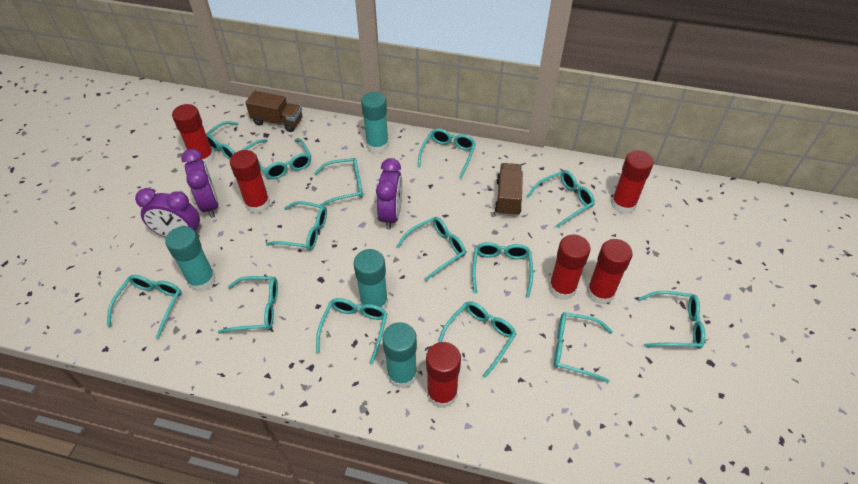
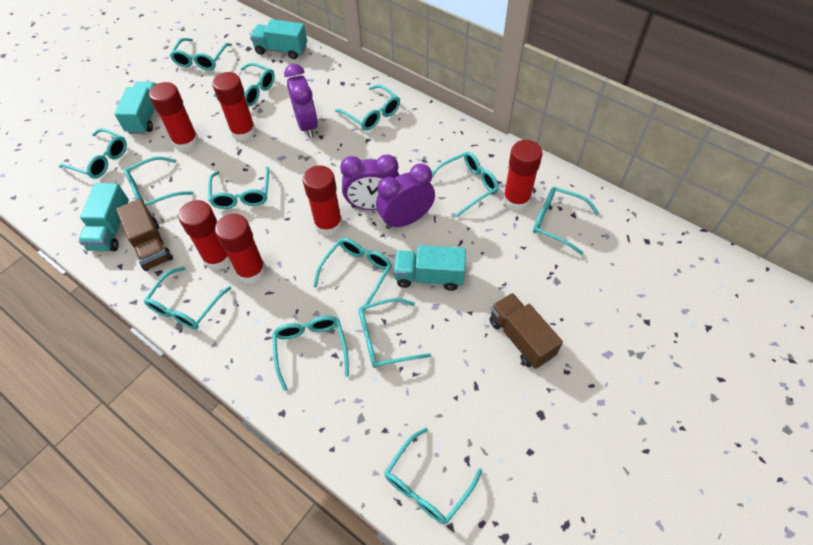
turquoise glasses: [107,275,182,339] [206,121,268,160] [218,276,278,334] [256,139,311,179] [266,201,327,251] [314,158,363,206] [316,298,388,364] [397,217,466,281] [417,128,476,178] [438,301,516,378] [472,242,533,297] [527,170,595,228] [554,312,613,383] [639,291,705,349] = 14 -> [59,128,127,179] [124,156,193,206] [144,267,231,329] [170,38,232,70] [208,166,269,209] [213,63,275,106] [272,316,349,391] [313,238,392,311] [335,85,400,131] [359,298,431,368] [384,428,482,524] [432,152,499,217] [533,187,599,255] = 13
turquoise glue stick: [165,226,216,292] [354,249,388,310] [361,92,389,153] [382,322,417,389] = 4 -> none = 0
turquoise truck: none = 0 -> [79,183,129,251] [114,82,156,134] [250,19,307,59] [394,245,466,291] = 4

